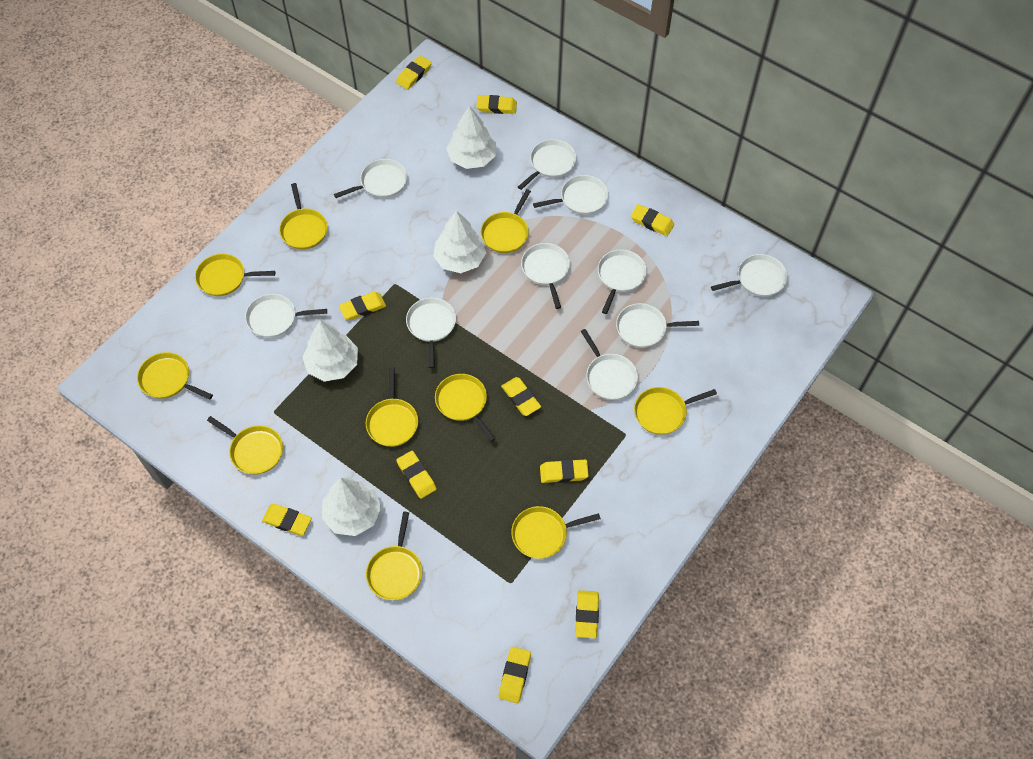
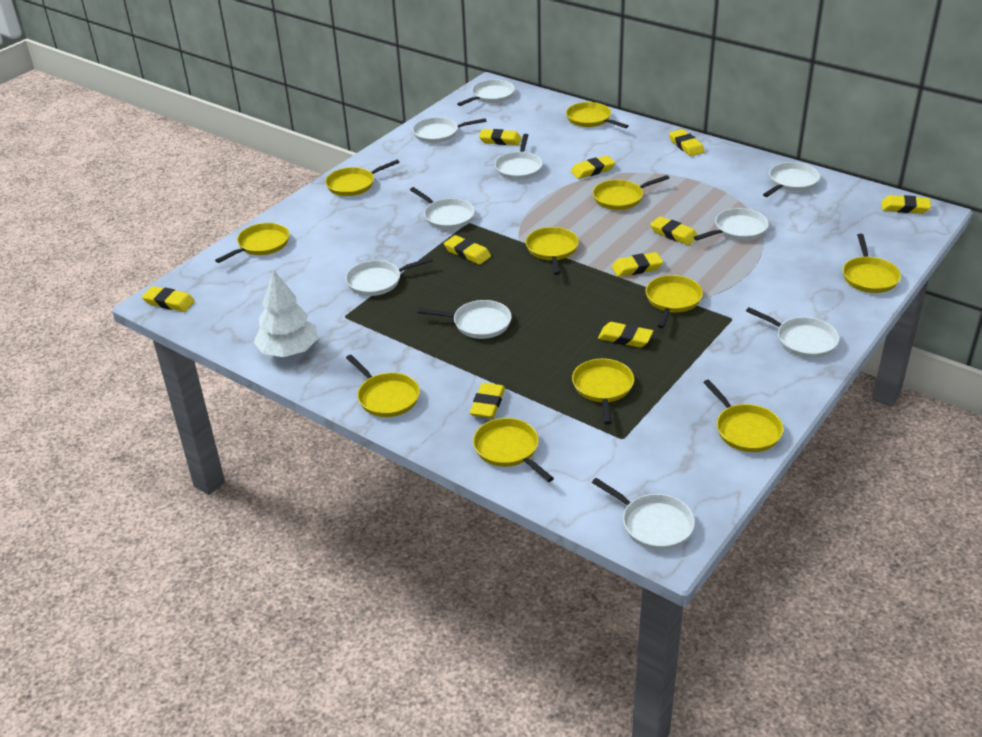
white tree: [302,320,358,382] [322,477,381,536] [433,210,486,273] [446,105,496,169] = 4 -> [254,270,318,357] = 1
yellow pan: [137,352,213,400] [195,254,275,296] [207,416,283,475] [279,183,328,249] [366,367,418,447] [366,512,422,600] [435,374,496,442] [481,189,531,253] [511,506,601,559] [634,387,717,435] = 10 -> [215,223,289,263] [325,160,399,196] [346,355,420,417] [473,418,554,482] [526,227,579,275] [566,102,628,128] [572,358,634,425] [593,175,669,210] [645,275,703,328] [703,380,783,452] [843,234,901,293] = 11

